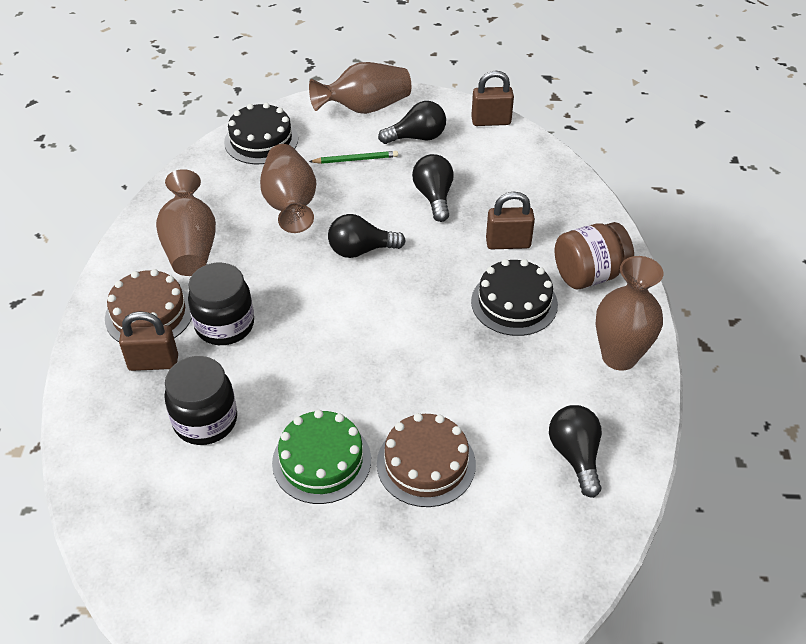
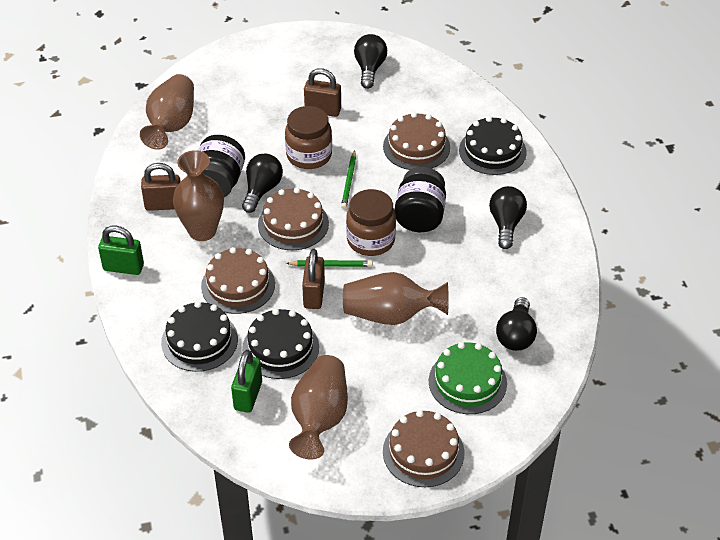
black cake: [224,103,298,164] [471,259,558,336] = 2 -> [161,301,238,372] [242,309,319,379] [459,116,527,175] = 3
brown cake: [105,269,192,342] [377,413,476,507] = 2 -> [201,247,275,314] [258,187,329,250] [383,112,450,170] [383,410,465,487] = 4
brown jar: [555,222,634,289] = 1 -> [285,106,332,169] [346,189,396,256] = 2
green padlock: none = 0 -> [98,226,144,275] [231,350,262,413] = 2
green pencil: [309,151,398,164] = 1 -> [286,260,373,267] [341,151,356,209] = 2

